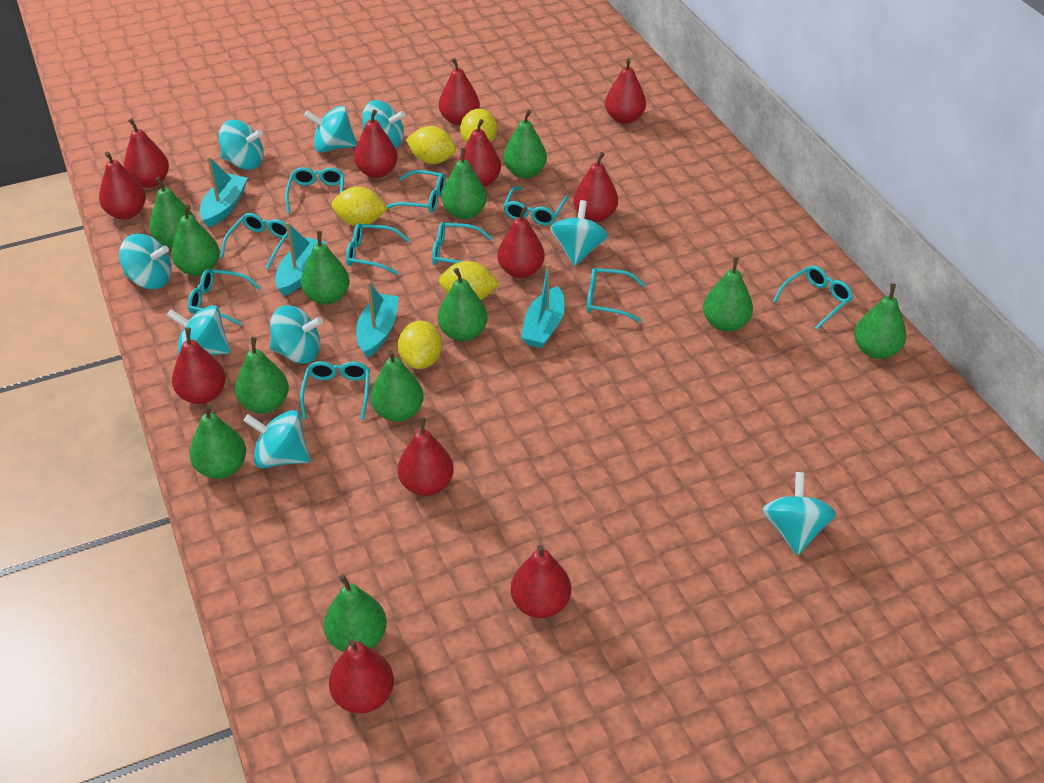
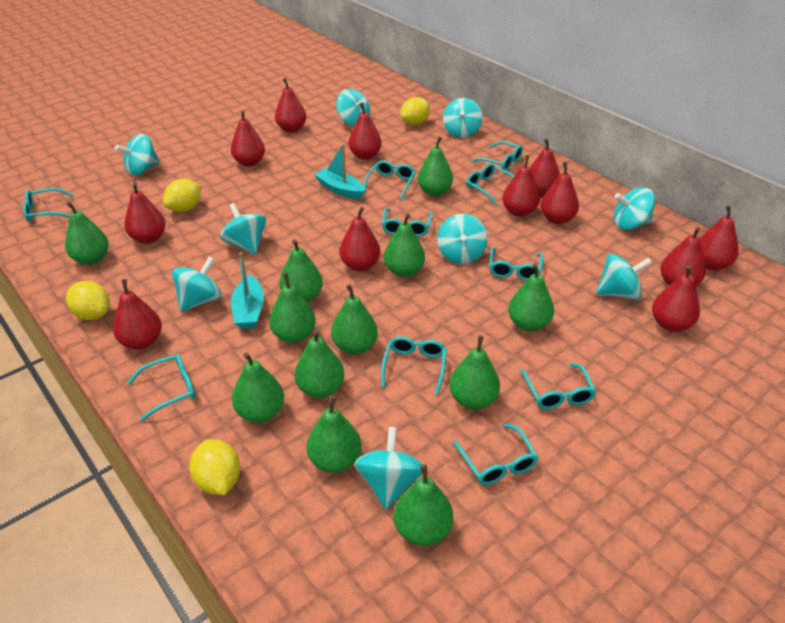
turquoise boat: [199,156,248,228] [275,222,327,296] [356,281,399,358] [521,264,565,348] = 4 -> [231,252,264,329] [314,144,365,199] = 2
yellow lemon: [331,187,388,226] [398,321,442,369] [406,126,456,164] [439,261,499,300] [460,109,497,143] = 5 -> [66,281,110,320] [163,179,201,212] [189,439,240,495] [400,97,430,125] = 4

